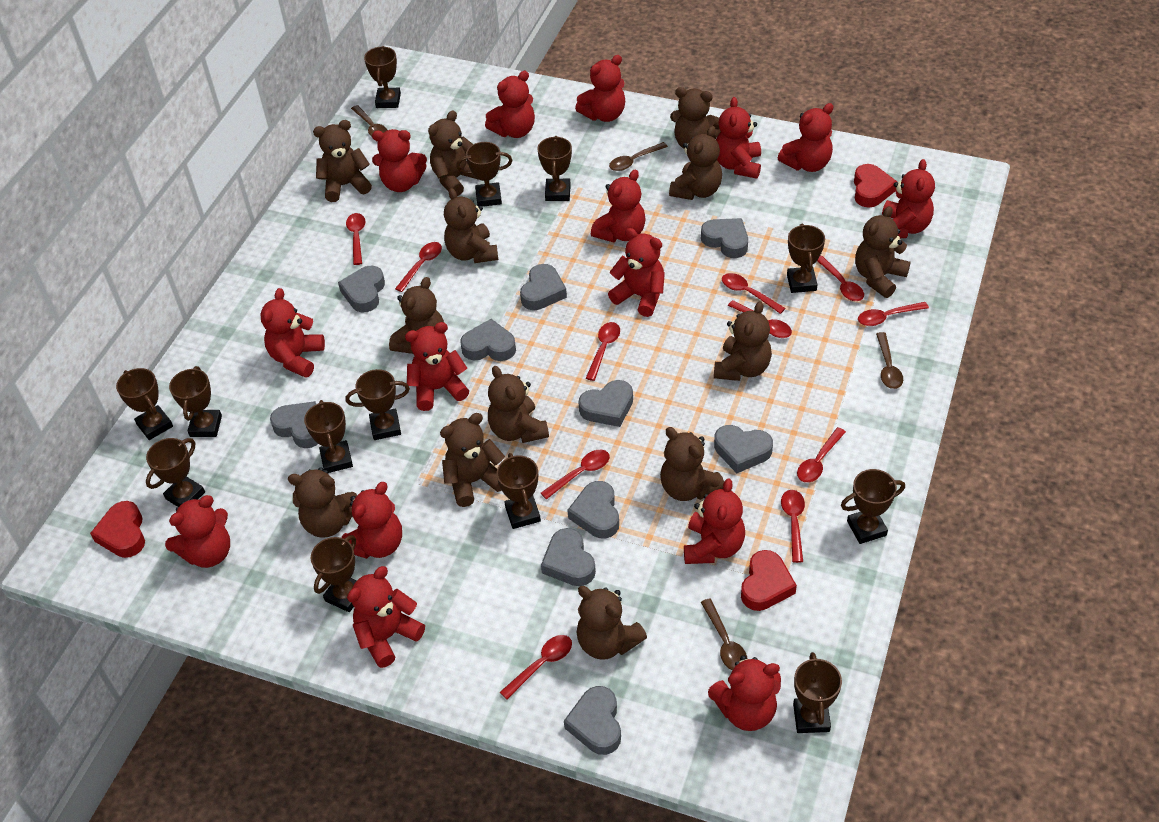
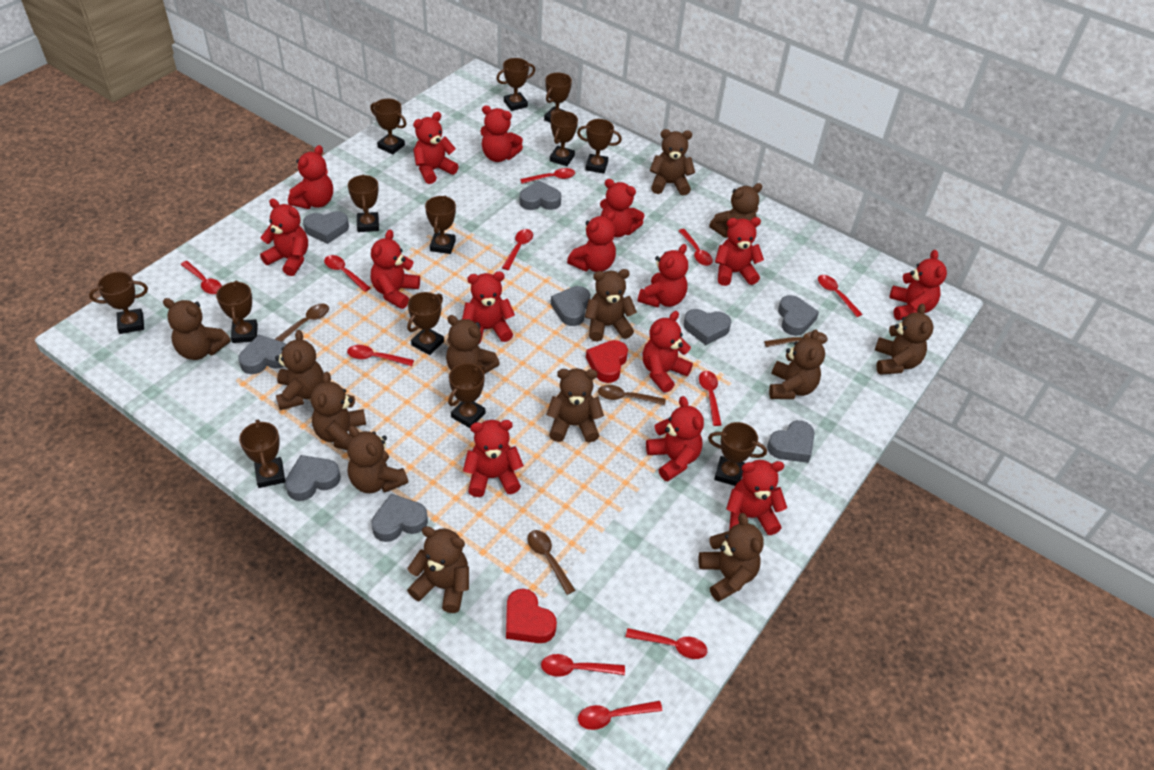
grey heart: [270,401,318,448] [338,266,385,313] [460,319,516,361] [520,264,567,310] [541,528,596,586] [564,686,621,755] [567,481,619,538] [578,380,633,427] [701,218,748,258] [714,425,773,473] = 10 -> [238,335,286,374] [285,455,341,501] [303,211,349,244] [371,494,428,542] [519,180,562,210] [551,286,590,326] [683,309,731,345] [767,420,815,463] [778,295,819,336] = 9
red heart: [90,501,145,558] [741,550,797,611] [854,164,897,208] = 3 -> [506,589,557,643] [586,340,628,383] = 2

